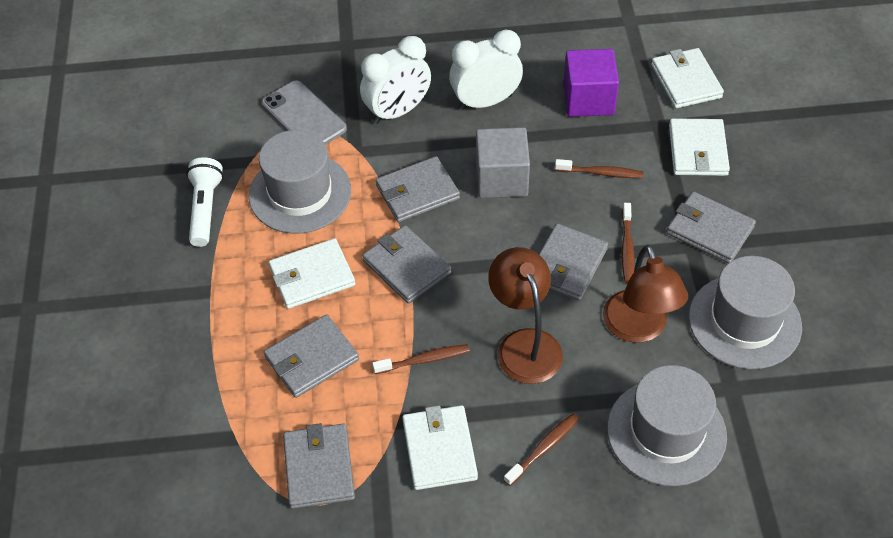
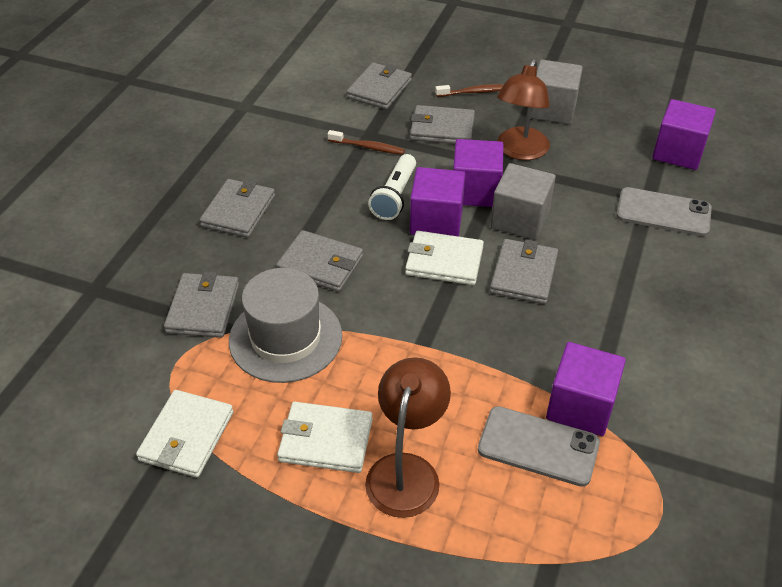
brown toothbrush: [372,344,470,374] [504,413,579,486] [555,159,643,178] [622,203,635,283] = 4 -> [328,130,405,155] [435,84,504,97] = 2
grey cube: [476,127,530,198] = 1 -> [491,163,556,240] [531,60,583,124] = 2
grey hat: [249,130,351,234] [607,365,727,486] [689,256,802,369] = 3 -> [229,268,342,383] = 1
grey phone: [262,81,347,145] = 1 -> [478,406,600,487] [616,187,712,236] = 2
purple cube: [563,49,619,117] = 1 -> [410,167,465,237] [453,139,504,207] [546,342,626,436] [652,99,716,170] = 4
white clock: [360,36,431,124] [449,30,523,110] = 2 -> none = 0
white wallet: [269,238,355,309] [402,405,478,490] [651,48,724,108] [669,118,730,176] = 4 -> [136,390,233,478] [277,402,373,473] [405,231,484,285] = 3

